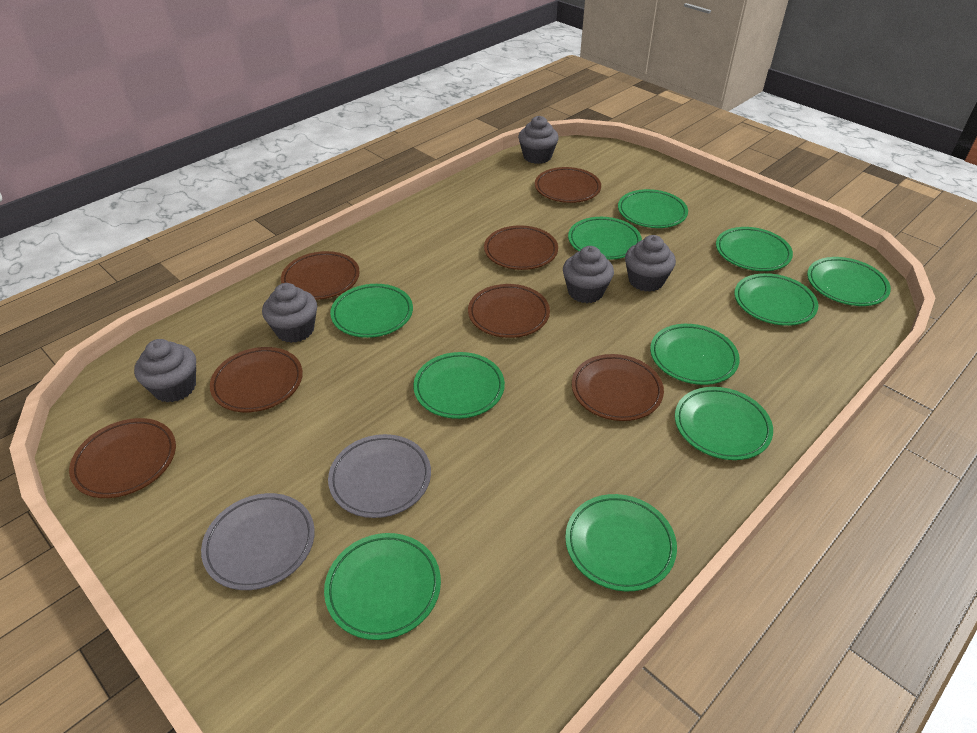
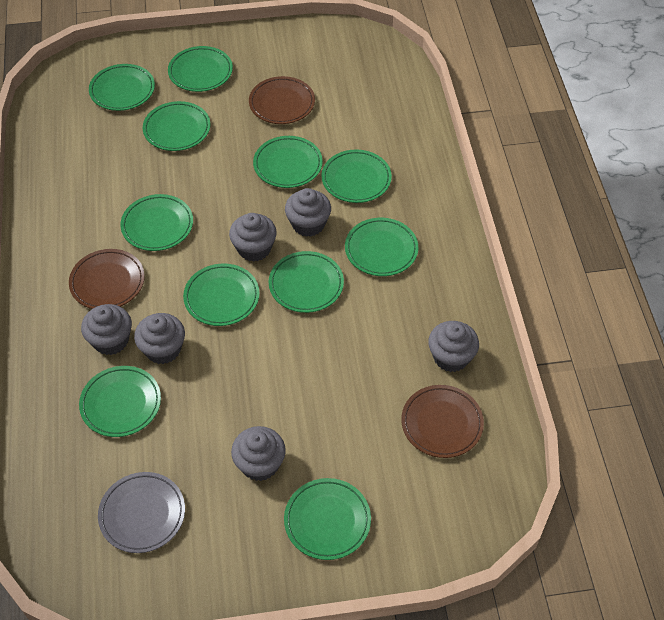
brown plate: [69,418,176,498] [210,347,303,412] [281,251,360,300] [468,284,550,338] [484,225,558,270] [535,167,601,203] [572,354,664,421] = 7 -> [69,249,145,309] [249,76,315,124] [401,385,484,458] = 3
grey cupcake: [134,339,196,402] [262,283,317,343] [518,116,559,164] [563,246,614,303] [625,235,676,292] = 5 -> [81,304,132,355] [134,313,185,364] [229,213,277,262] [231,426,286,481] [285,188,331,237] [428,321,479,372] = 6
grey plate: [201,493,315,590] [328,434,431,518] = 2 -> [98,472,185,553] = 1

